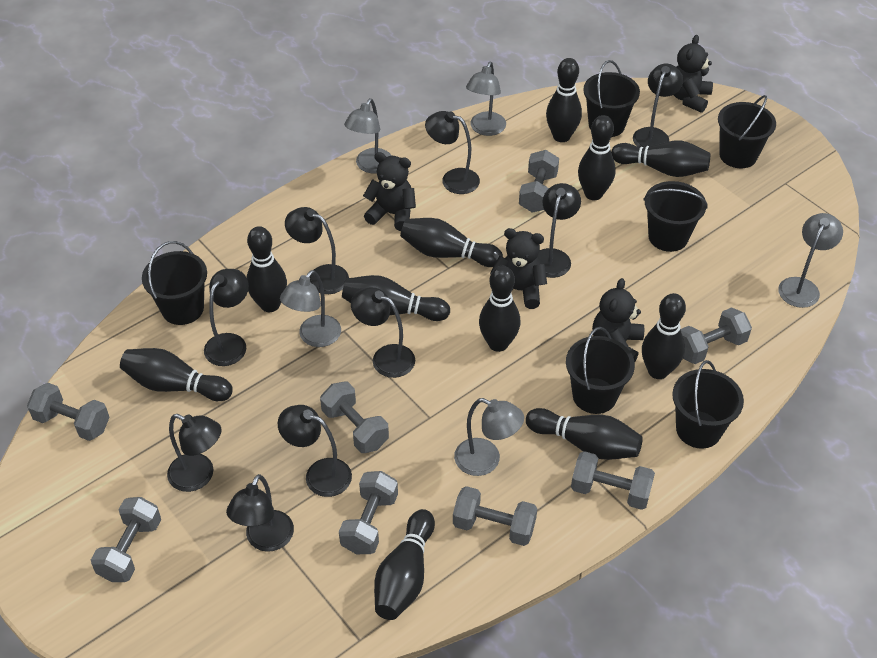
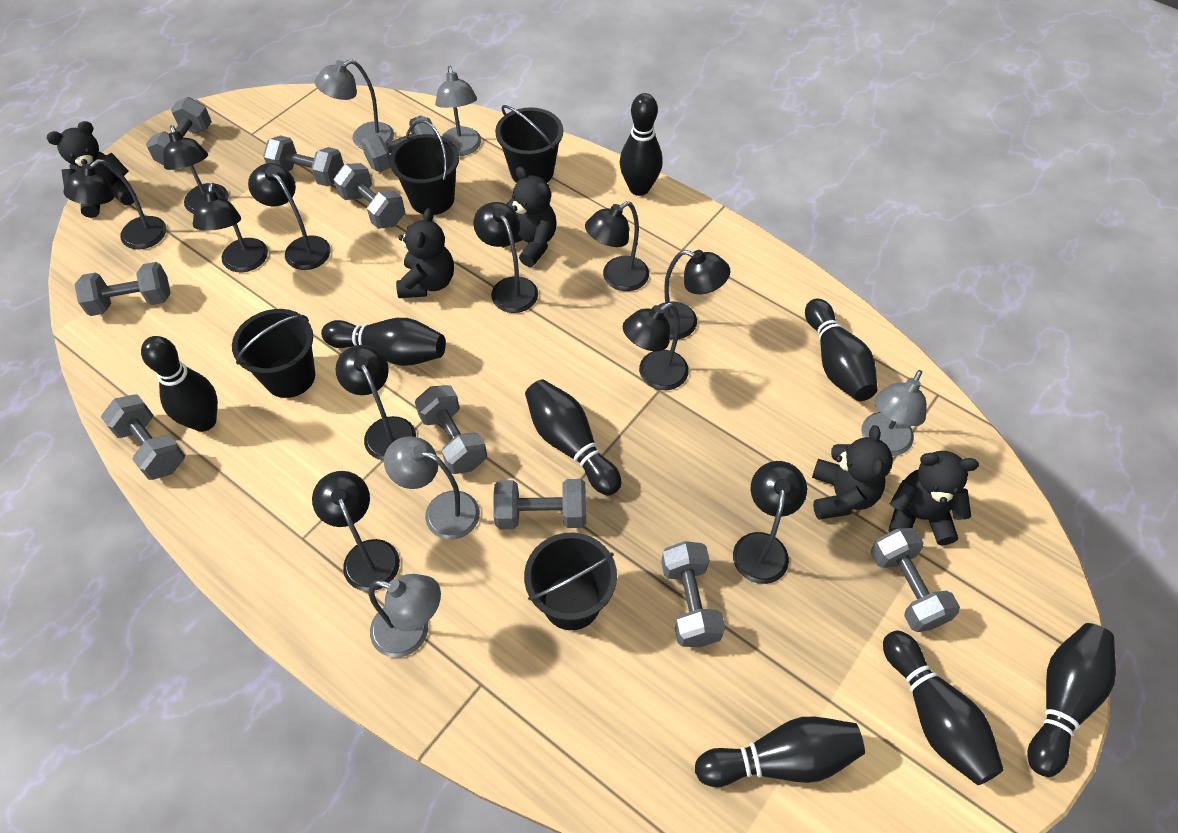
black bowling pin: [120,348,233,401] [247,226,287,312] [342,275,450,321] [374,509,435,620] [400,218,503,267] [479,266,520,352] [526,408,643,460] [546,58,582,142] [578,115,616,200] [611,140,710,177] [642,293,686,379] = 11 -> [141,336,218,432] [321,318,446,366] [525,379,622,495] [620,93,663,196] [695,717,865,787] [805,298,878,401] [883,630,1004,785] [1027,623,1116,777] = 8
black bucket: [142,241,207,325] [566,327,635,414] [583,60,640,137] [643,181,708,252] [672,360,744,449] [718,95,776,168] = 6 -> [232,309,315,398] [389,120,459,215] [495,105,563,183] [524,533,617,630] = 4
black lamp: [167,414,221,492] [204,269,249,366] [226,474,294,552] [278,405,352,497] [285,207,349,294] [351,287,415,378] [425,111,480,194] [537,183,581,278] [633,64,683,148] = 9 -> [64,159,166,249] [163,125,229,214] [193,183,268,272] [248,163,331,270] [312,471,400,591] [336,345,416,461] [473,202,538,313] [585,201,649,291] [623,302,689,390] [658,250,730,340] [733,461,807,584] = 11
black teddy bear: [363,152,416,231] [490,228,547,309] [592,278,644,362] [674,35,713,113] = 4 -> [47,121,134,218] [396,208,454,298] [502,167,557,267] [812,425,893,520] [889,451,979,545] = 5
grey dumbbell: [27,383,109,441] [91,497,161,582] [320,382,389,453] [339,471,398,554] [453,486,537,546] [519,150,559,213] [571,451,655,510] [680,307,752,364] = 8 -> [74,262,171,316] [101,394,185,480] [146,97,212,165] [263,135,344,186] [334,163,405,229] [361,115,437,172] [415,385,487,474] [493,479,586,529] [661,541,725,647] [871,528,960,632] = 10

